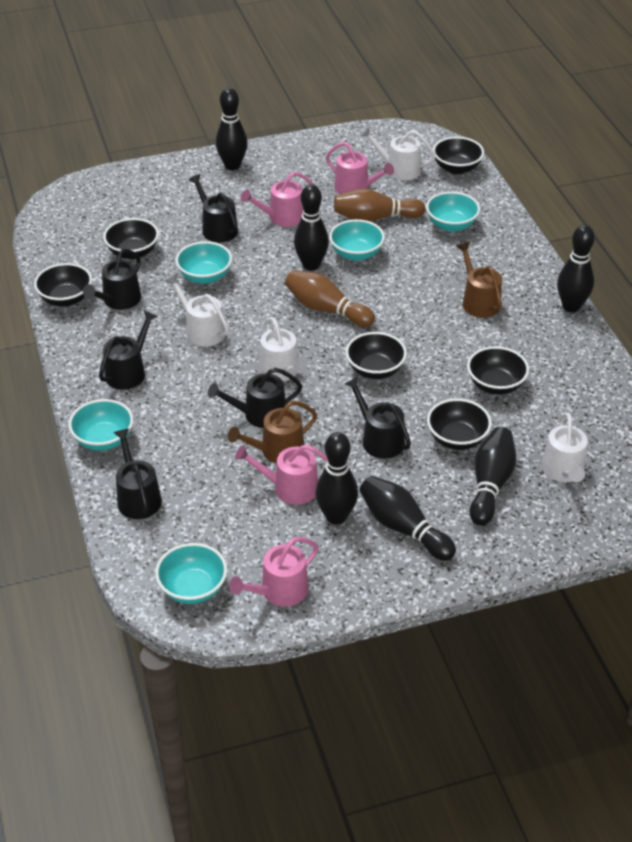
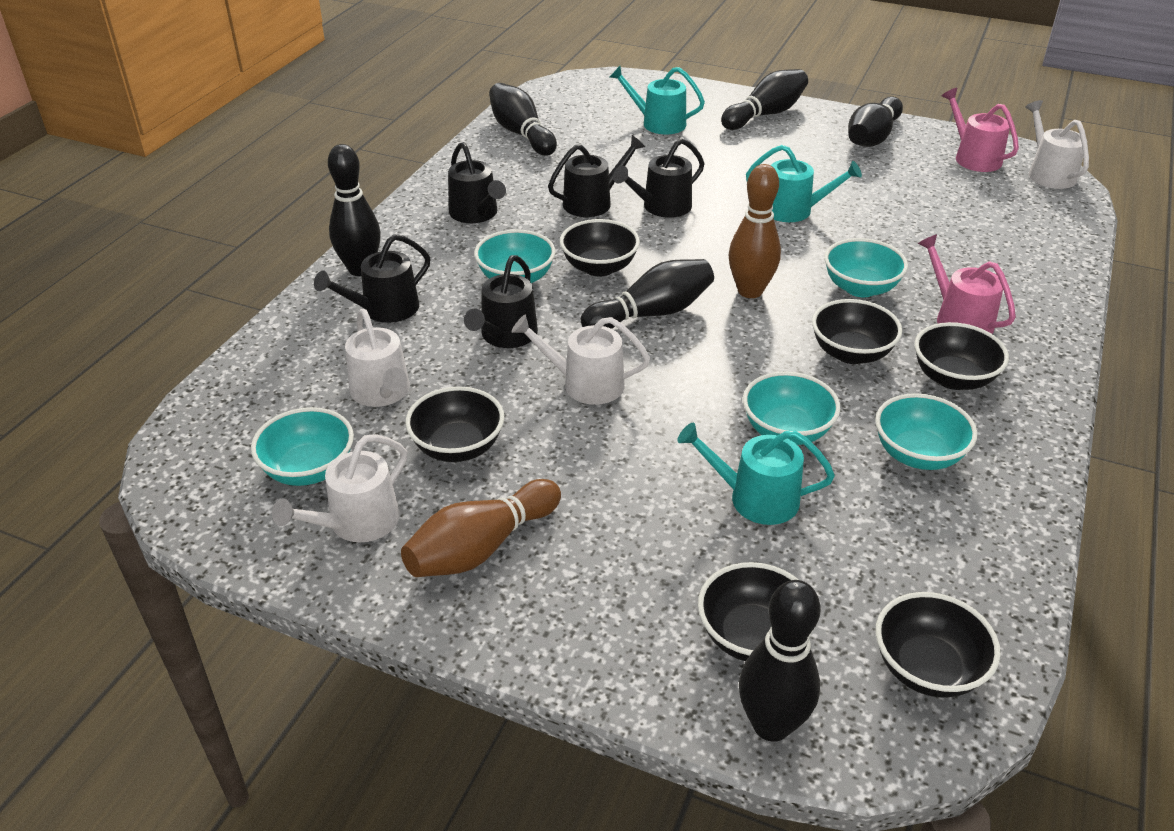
black watering can: [83,249,141,310] [99,311,157,390] [114,429,162,519] [189,174,238,242] [208,368,302,428] [345,377,411,459] = 6 -> [314,234,430,323] [448,142,506,223] [464,255,538,348] [548,135,645,217] [613,138,704,218] = 5
brown watering can: [228,401,317,463] [456,242,502,318] = 2 -> none = 0
pink watering can: [229,537,319,607] [235,445,328,505] [241,171,313,227] [326,142,394,194] = 4 -> [918,234,1016,334] [942,88,1019,172] = 2
turquoise watering can: none = 0 -> [610,66,705,134] [677,423,835,525] [746,145,862,222] = 3

